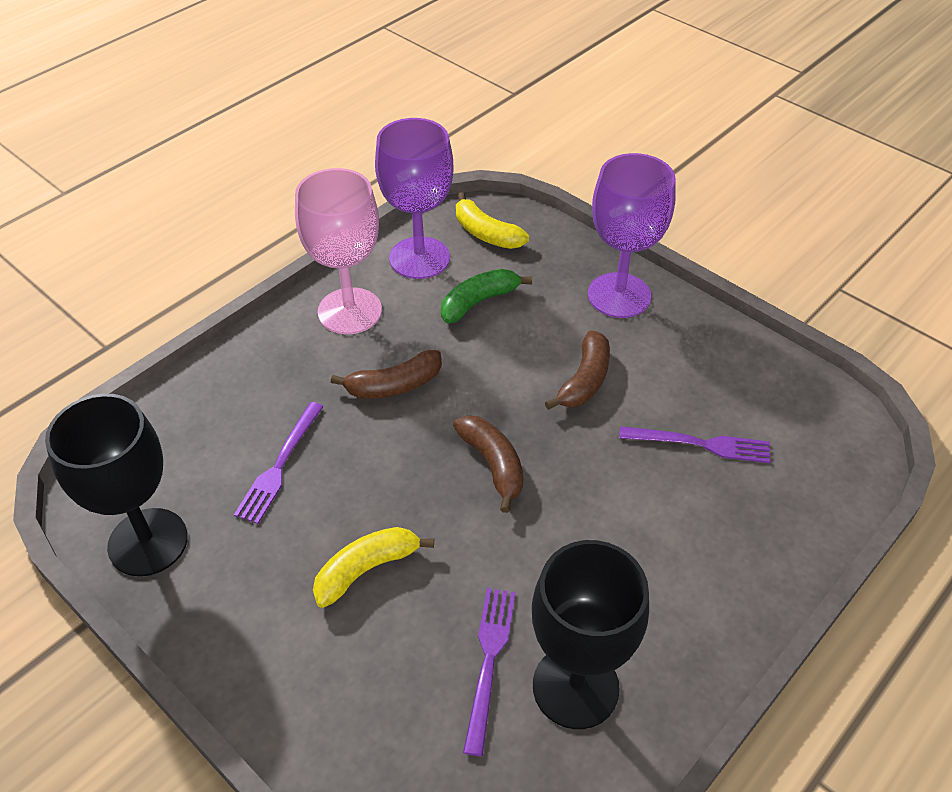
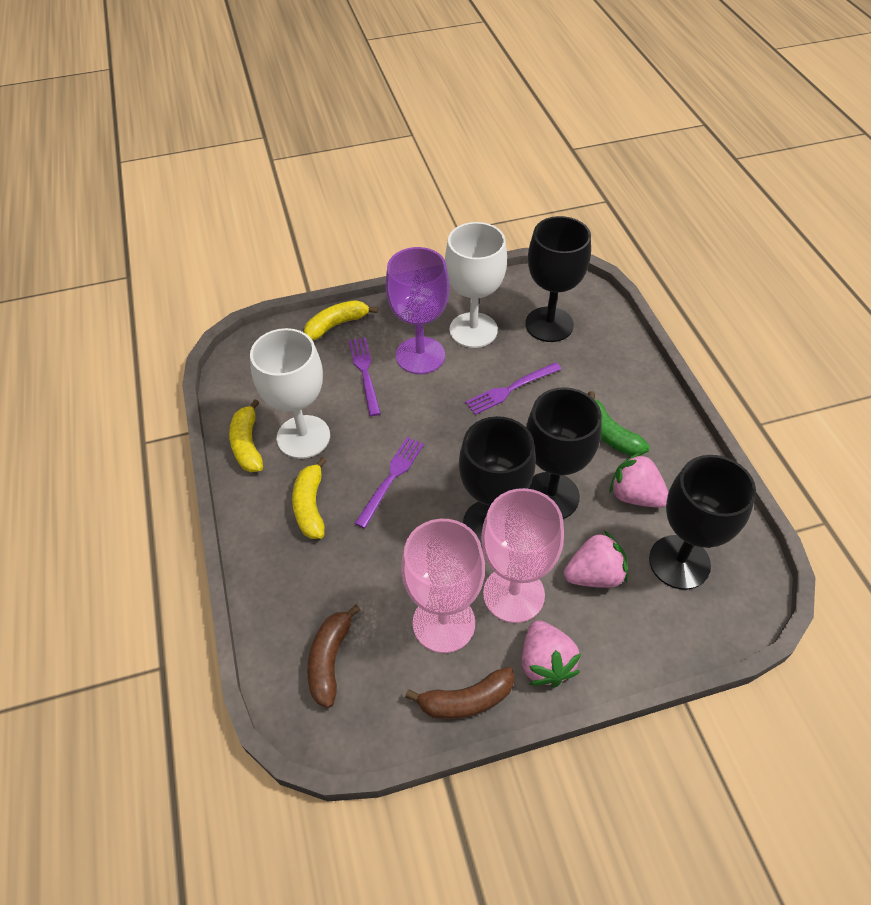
black goblet: [45,393,188,577] [532,540,649,729] = 2 -> [459,416,536,547] [525,216,591,342] [526,387,602,519] [649,455,756,590] = 4
brown banana: [331,350,442,399] [453,415,523,513] [545,330,610,410] = 3 -> [307,605,360,708] [405,667,514,719] = 2
pink goblet: [295,168,382,334] = 1 -> [401,519,485,653] [481,488,564,623] = 2
pink strawberry: none = 0 -> [522,620,581,688] [564,530,628,588] [609,452,668,508] = 3
purple goblet: [375,118,453,279] [588,153,676,318] = 2 -> [385,247,449,374] = 1
white goblet: none = 0 -> [250,328,330,459] [445,222,507,348] = 2
yellow banana: [313,527,434,608] [456,192,529,249] = 2 -> [229,399,263,472] [292,457,327,539] [304,300,378,340] = 3

